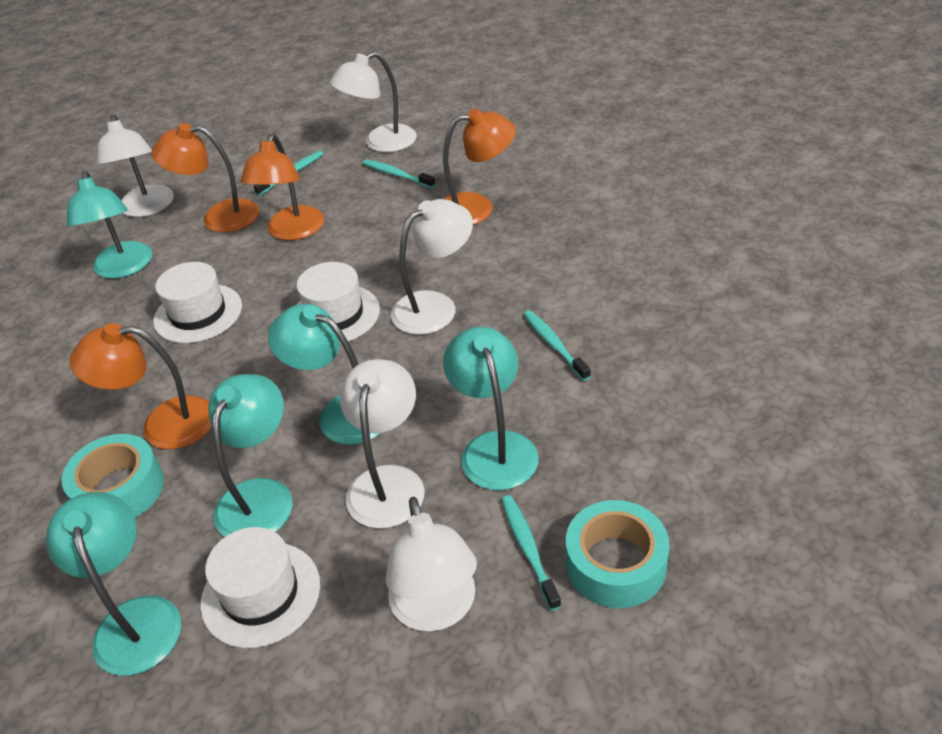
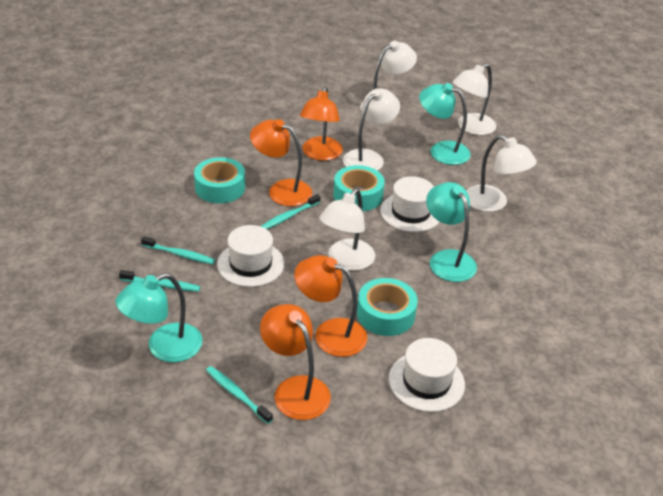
turquoise lamp: [46,492,181,676] [67,171,152,279] [208,374,292,537] [268,304,381,445] [443,327,539,490] = 5 -> [115,273,203,363] [419,83,471,165] [426,182,477,282] = 3
turquoise tape: [61,434,164,518] [566,500,670,608] = 2 -> [194,157,245,203] [333,165,385,211] [357,278,418,336] = 3

